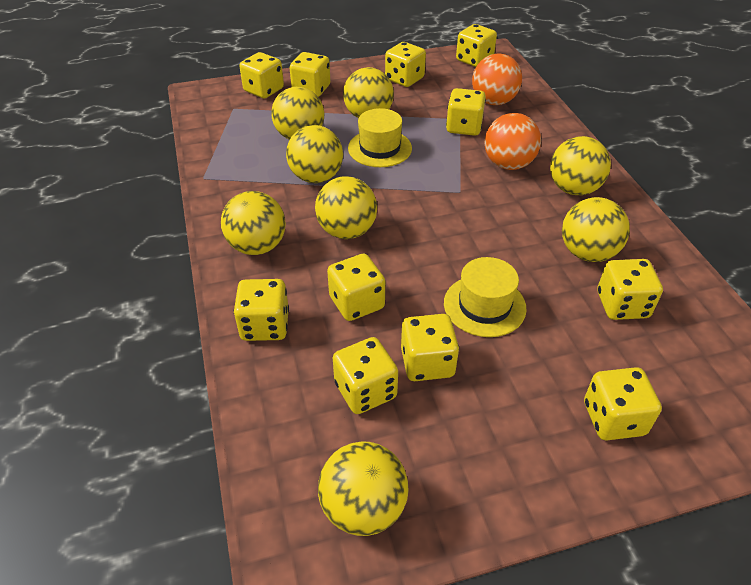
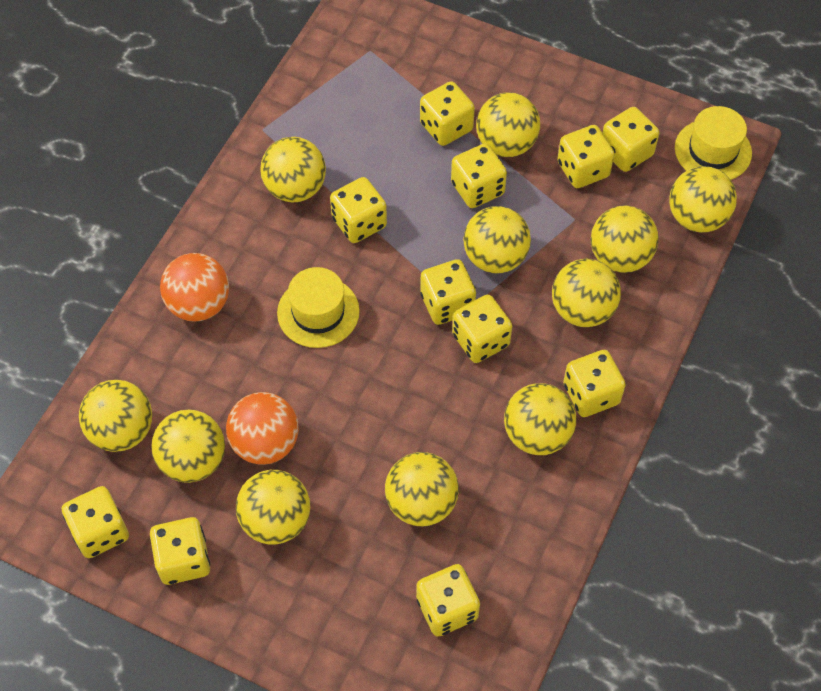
yellow ball: [221,191,286,255] [271,87,324,140] [286,125,343,183] [315,176,377,239] [318,441,409,536] [343,67,394,118] [550,136,611,195] [562,197,630,262] = 8 -> [79,380,152,452] [151,410,225,483] [236,470,310,545] [260,137,326,202] [385,452,459,526] [463,206,531,274] [476,93,540,157] [504,383,576,455] [552,259,621,327] [591,205,659,273] [669,166,737,233] = 11

